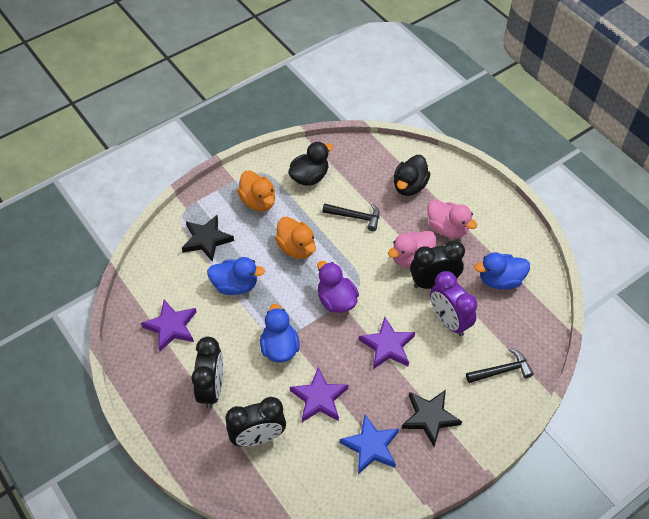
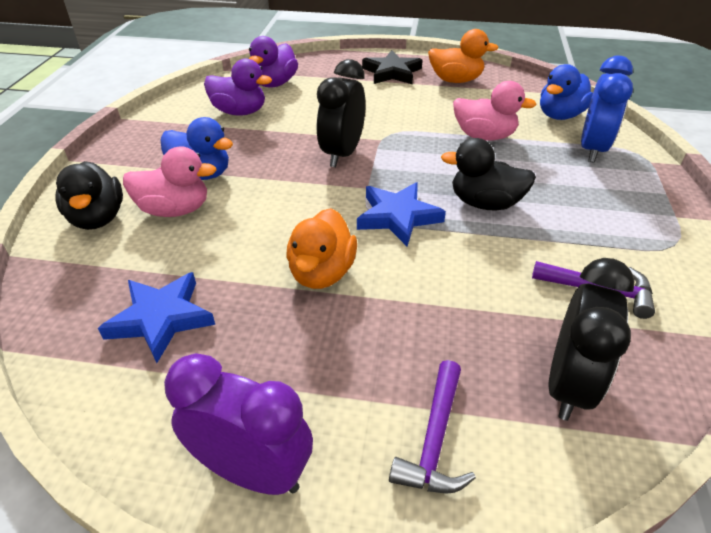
black clock: [191,337,223,408] [225,397,286,447] [410,240,465,289] = 3 -> [317,59,366,167] [549,258,635,421] = 2
black hammer: [322,203,380,231] [466,348,534,383] = 2 -> none = 0
black star: [182,215,234,262] [402,390,462,447] = 2 -> [362,50,423,84] = 1
blue clock: none = 0 -> [581,56,633,162] = 1
blue duck: [207,257,265,295] [260,303,300,363] [474,252,530,290] = 3 -> [161,117,233,180] [540,64,593,120] = 2
blue star: [339,415,399,474] = 1 -> [98,272,215,363] [357,182,446,246] = 2
purple duck: [317,261,359,313] = 1 -> [204,58,272,116] [249,36,298,88] = 2
purple hammer: none = 0 -> [389,360,476,493] [532,261,655,319] = 2
purple star: [141,300,196,351] [290,367,348,422] [359,317,415,369] = 3 -> none = 0

